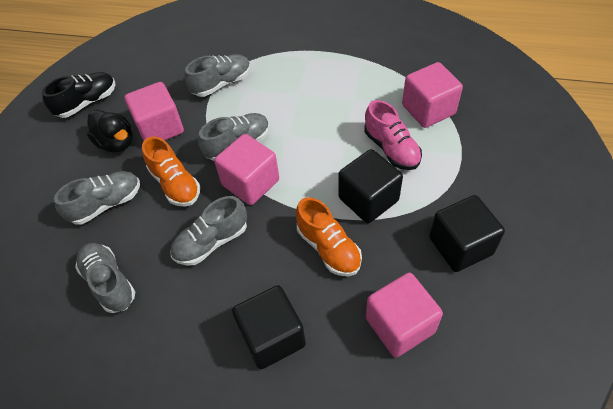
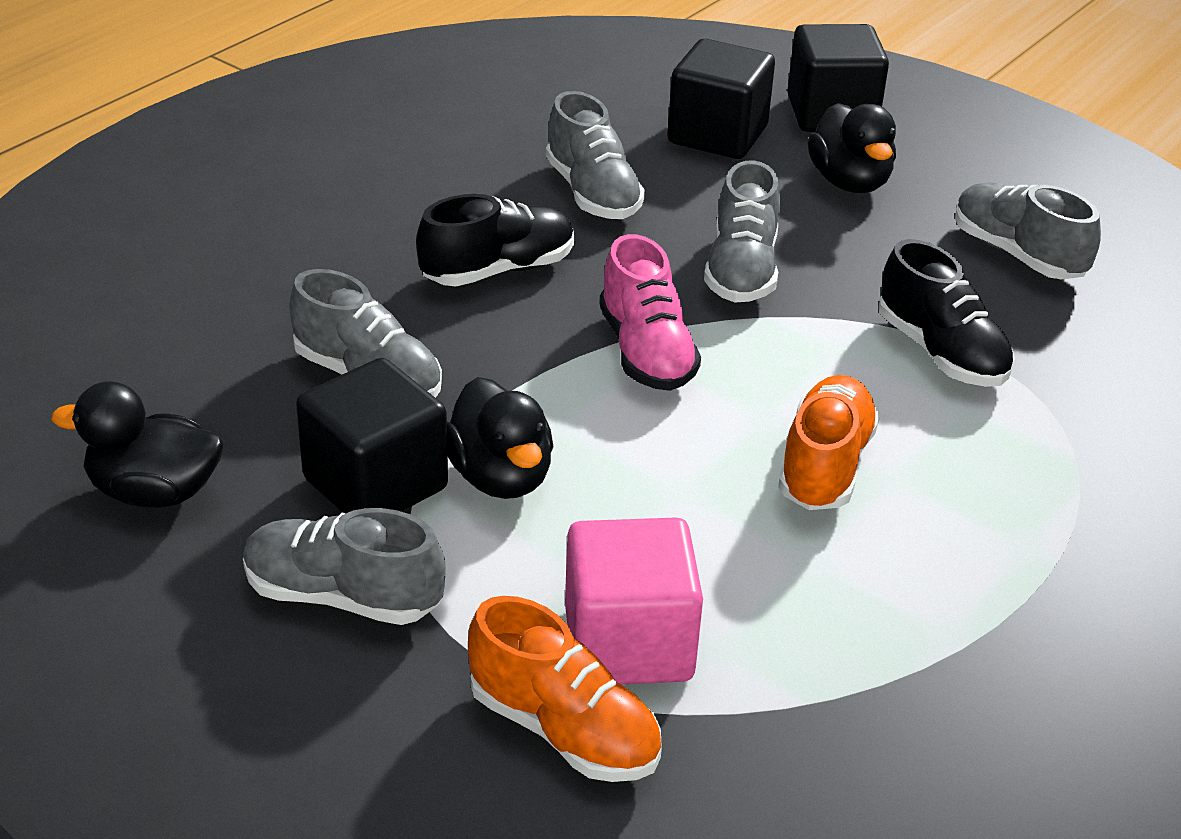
black duck: [87,110,133,152] = 1 -> [51,381,223,507] [447,377,553,499] [808,103,896,193] = 3
black shoe: [42,72,116,118] = 1 -> [416,194,574,286] [879,239,1015,387] = 2
pink cube: [124,82,184,141] [214,134,279,205] [366,273,443,357] [402,62,463,128] = 4 -> [565,518,703,684] = 1

